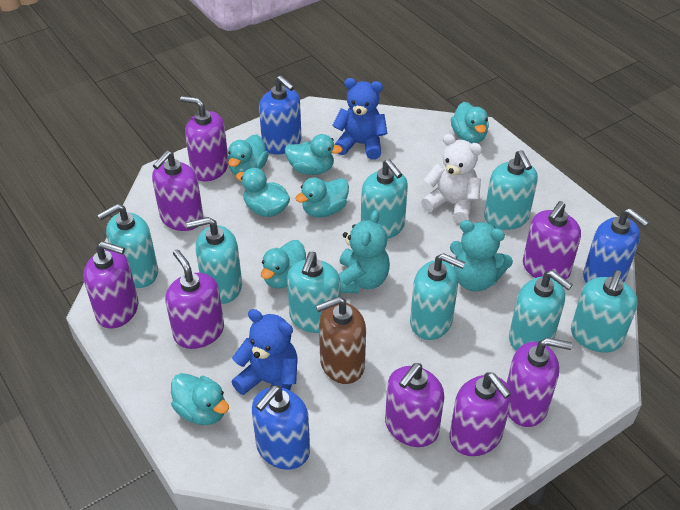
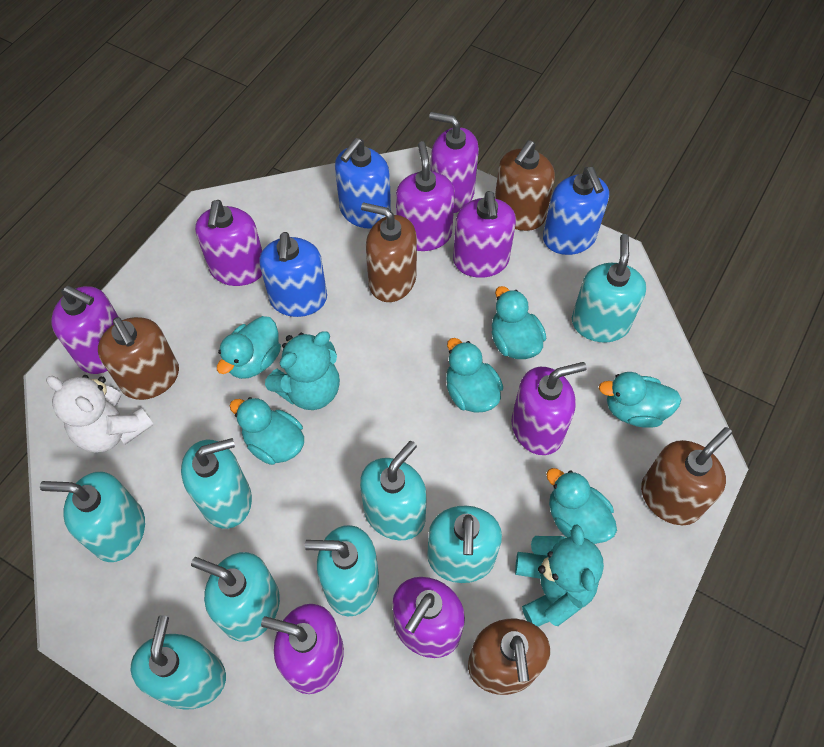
blue teddy bear: [232,309,297,395] [332,78,388,160] = 2 -> none = 0
brown soap dispenser: [316,296,366,384] = 1 -> [98,317,179,400] [361,202,417,302] [468,619,550,695] [495,140,555,231] [641,427,732,525] = 5
turquoise duck: [171,373,229,425] [228,135,268,175] [236,168,290,217] [261,240,306,289] [285,134,343,175] [295,178,349,217] [451,102,489,144] = 7 -> [217,316,281,379] [229,397,304,465] [446,338,503,413] [492,286,546,359] [546,468,617,544] [599,372,682,428] = 6

